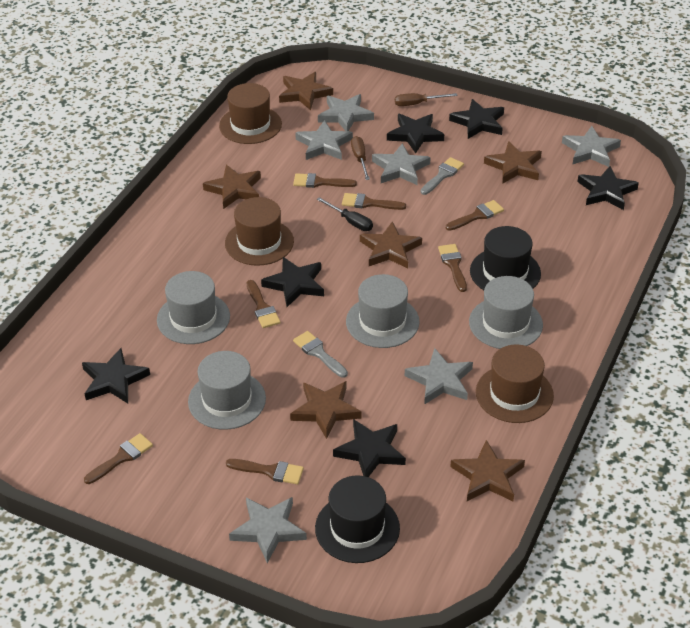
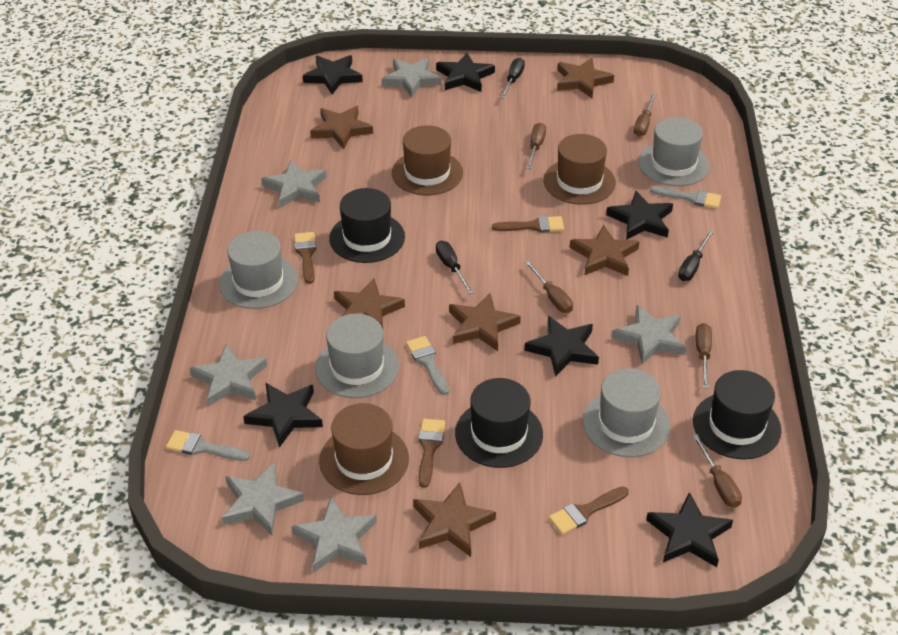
black hat: [315,475,400,563] [470,226,541,290] = 2 -> [329,188,405,263] [455,378,543,468] [693,370,782,459] = 3
black screwdriver: [317,197,373,231] = 1 -> [436,241,474,294] [500,58,525,98] [678,231,713,281] = 3
brown brush: [84,433,153,484] [226,459,304,484] [247,280,281,328] [293,173,357,188] [342,193,406,210] [438,244,467,292] [446,200,504,231] = 7 -> [294,232,316,284] [418,419,445,488] [492,216,564,233] [549,486,629,535] = 4
brown screwdriver: [351,136,370,180] [395,93,458,106] = 2 -> [525,260,573,313] [526,123,546,169] [634,94,657,136] [692,434,742,508] [696,323,712,388] = 5
grey brush: [293,331,348,378] [421,157,464,195] = 2 -> [166,430,250,461] [406,336,449,395] [650,186,721,209] = 3

